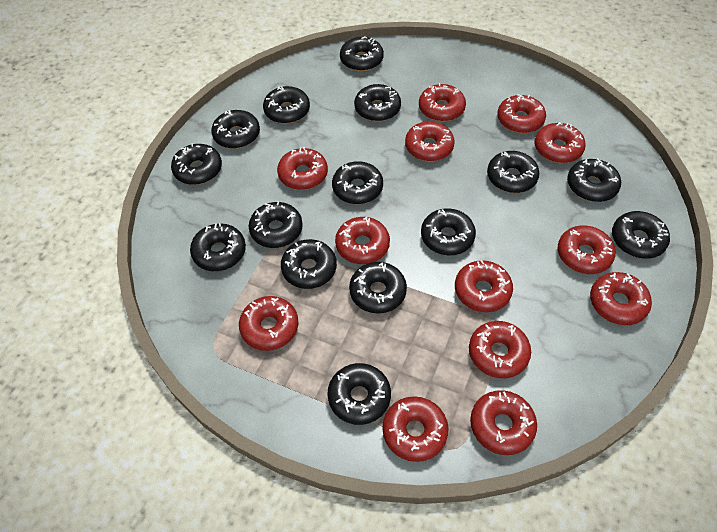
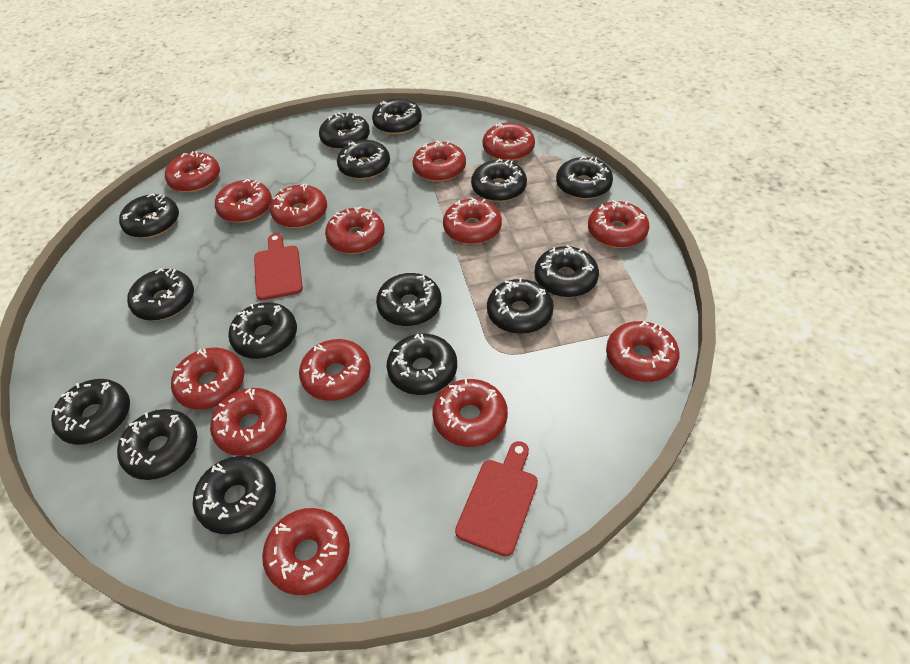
red cutting board: none = 0 -> [254,233,303,300] [455,441,538,557] = 2
red donut: [239,296,299,351] [277,147,328,190] [335,217,390,264] [382,396,448,462] [405,121,455,161] [419,83,466,122] [455,260,513,312] [469,321,531,378] [470,390,537,455] [497,94,546,133] [534,122,586,163] [558,225,616,274] [590,272,652,325] = 13 -> [165,151,220,192] [171,348,244,410] [210,388,287,456] [215,179,272,223] [262,508,350,595] [270,184,327,228] [299,339,371,401] [325,207,385,254] [413,140,466,182] [432,379,508,447] [443,197,502,244] [483,123,535,161] [588,200,649,248] [606,321,680,382] = 14

